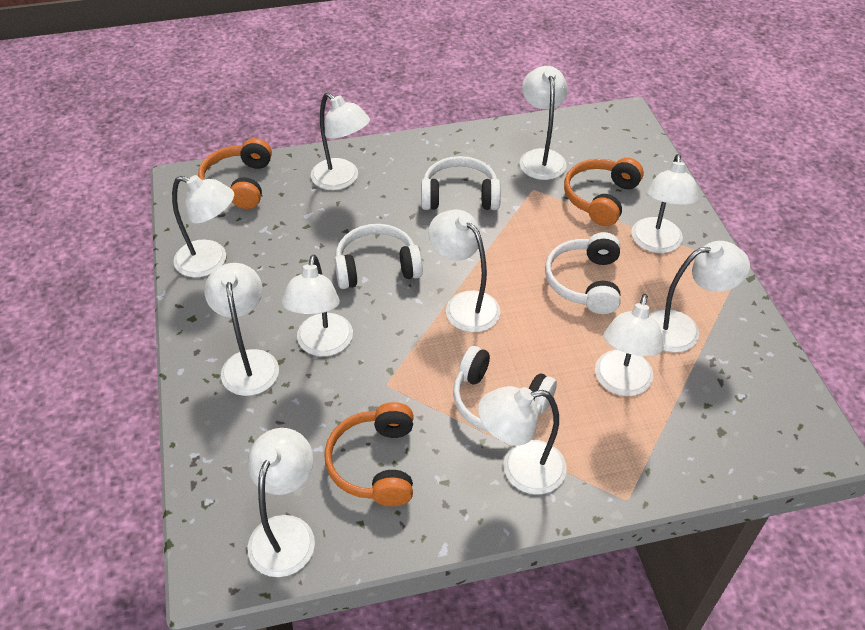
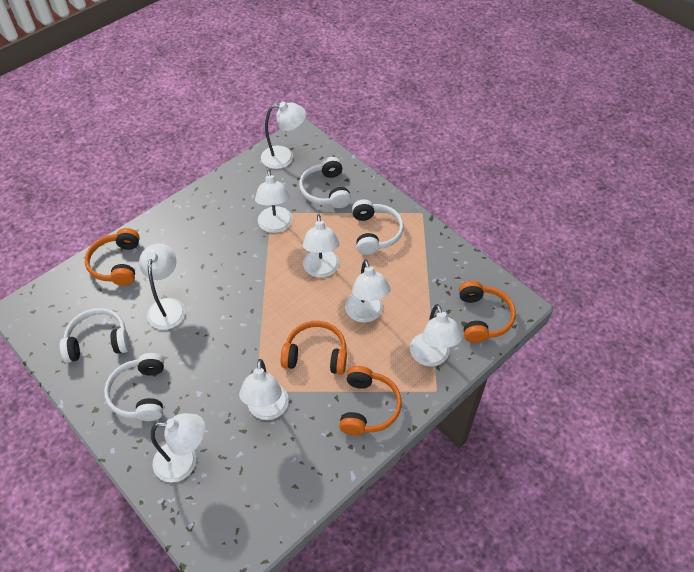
orange headphones: [198,138,272,209] [324,402,413,506] [564,158,644,226] = 3 -> [85,228,140,286] [281,321,347,375] [339,366,402,435] [459,281,516,343] = 4
white lamp: [172,175,234,278] [204,263,279,396] [247,428,315,577] [281,255,353,356] [311,93,370,190] [428,210,500,332] [478,386,567,494] [519,66,568,180] [595,294,663,396] [631,154,699,253] [649,241,750,352] = 11 -> [139,244,185,330] [151,413,205,482] [239,359,289,420] [255,170,292,233] [261,102,306,169] [303,214,339,278] [345,259,391,323] [410,304,463,366] = 8

